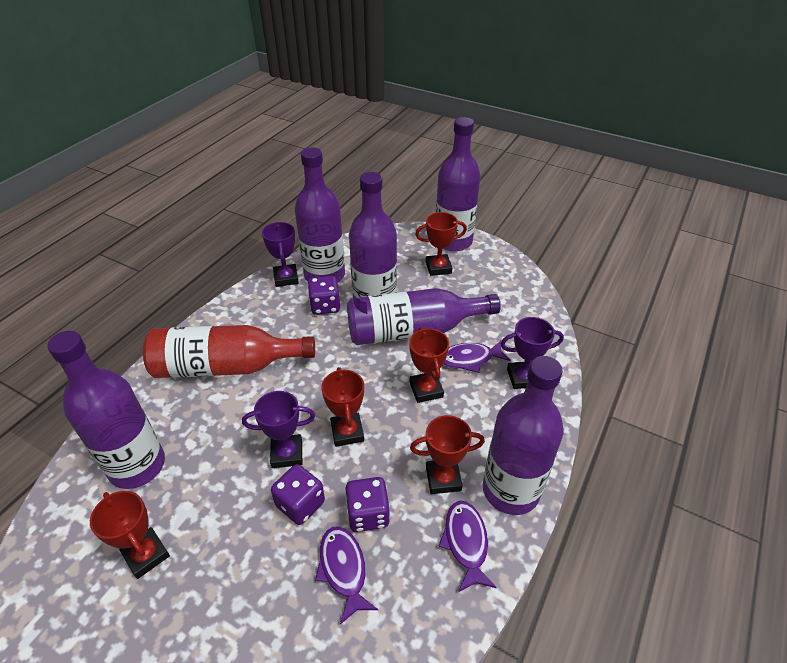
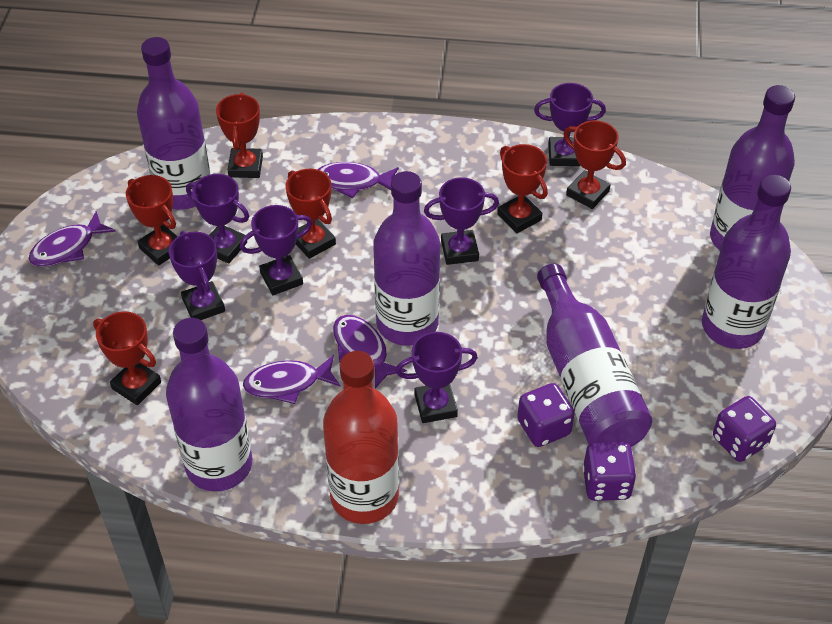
purple fish: [315,526,378,624] [438,501,497,592] [443,340,511,373] = 3 -> [28,211,116,267] [243,355,340,404] [317,162,399,198] [333,315,407,388] = 4
purple trophy: [242,391,315,468] [262,222,299,287] [501,317,564,389] = 3 -> [169,231,225,320] [186,174,249,264] [240,205,312,295] [396,332,478,423] [424,177,499,265] [534,83,606,166] = 6
red trophy: [90,491,170,579] [321,367,364,447] [409,327,449,403] [410,415,485,494] [415,212,467,276] = 5 -> [93,311,161,405] [126,175,178,266] [216,92,263,178] [286,169,336,259] [497,144,548,233] [563,120,626,209] = 6

